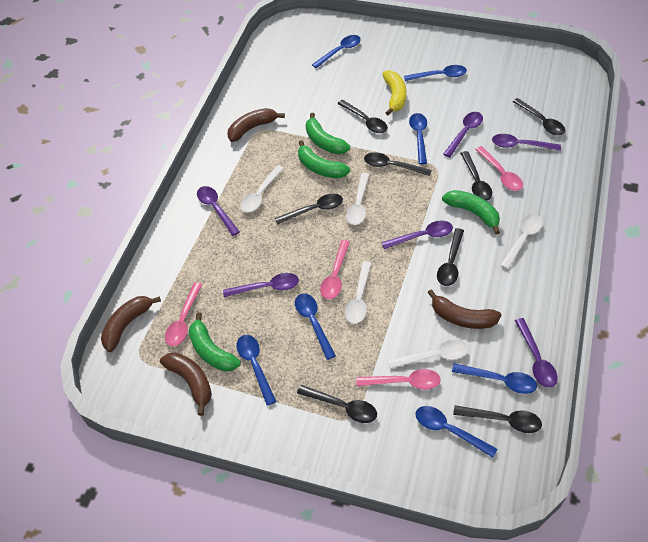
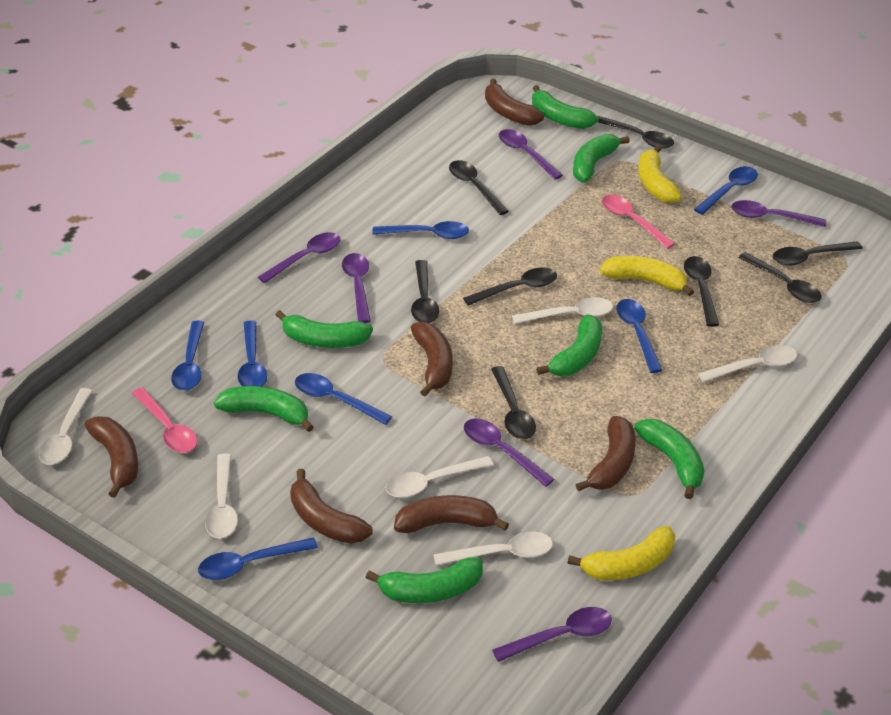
brown banana: [101,296,161,352] [160,352,212,416] [227,108,285,142] [427,289,502,329] = 4 -> [85,416,138,498] [290,469,373,544] [394,495,509,533] [411,322,452,396] [485,79,544,126] [576,416,636,491] = 6
green banana: [189,312,241,372] [298,140,350,178] [306,113,350,154] [442,190,500,234] = 4 -> [214,386,314,432] [276,310,373,348] [366,557,483,603] [532,85,599,129] [536,315,602,376] [573,134,630,182] [634,419,704,499] = 7
pink spoon: [165,282,202,346] [320,240,350,299] [357,369,441,390] [475,146,523,191] = 4 -> [132,387,198,453] [602,195,675,249] = 2
white spoon: [240,165,284,213] [345,261,372,324] [346,173,369,225] [387,340,469,369] [500,214,543,269] = 5 -> [39,388,93,465] [205,453,238,539] [386,456,494,498] [433,531,553,566] [512,297,613,324] [698,345,797,382] = 6
yellow banana: [383,70,406,116] = 1 -> [567,526,676,580] [600,256,694,296] [638,145,682,203] = 3

